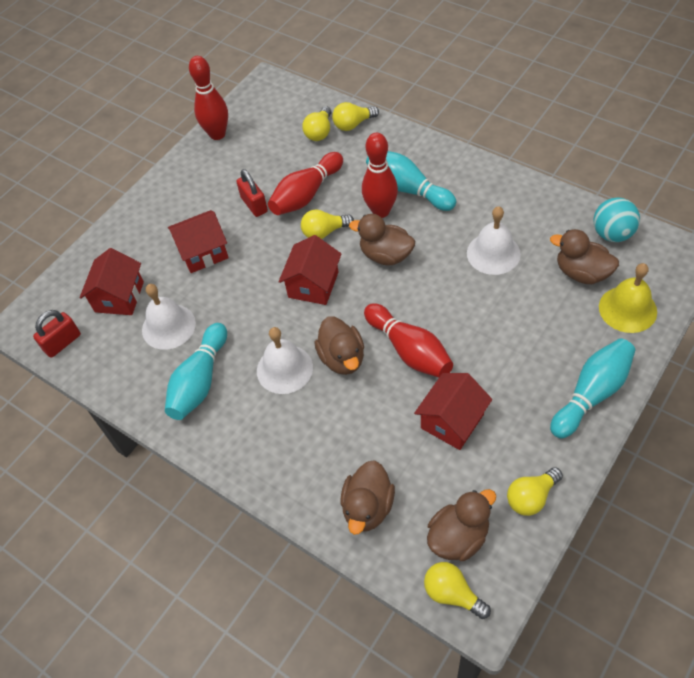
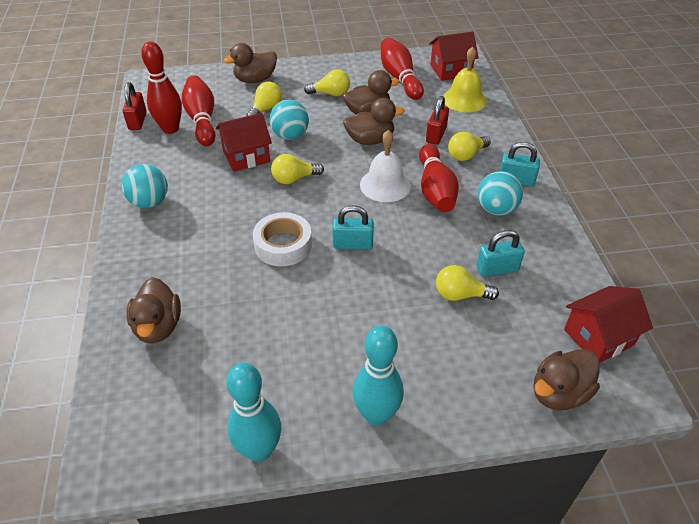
red house: [80,248,144,315] [168,210,229,273] [279,235,342,305] [414,373,492,450] = 4 -> [216,113,272,172] [429,32,479,81] [564,286,653,363] = 3
turquoise ball: [593,198,640,242] = 1 -> [122,164,168,208] [270,100,309,140] [477,171,523,216] = 3
turquoise bowling pin: [165,323,227,420] [366,151,456,211] [550,338,635,438] = 3 -> [227,363,281,462] [353,325,404,426] = 2
turquoise padlock: none = 0 -> [332,205,374,250] [477,230,524,277] [499,142,540,187] = 3
white bell: [142,284,196,350] [257,327,313,394] [467,206,521,275] = 3 -> [360,130,411,202] = 1
white tape: none = 0 -> [253,212,312,267] = 1

